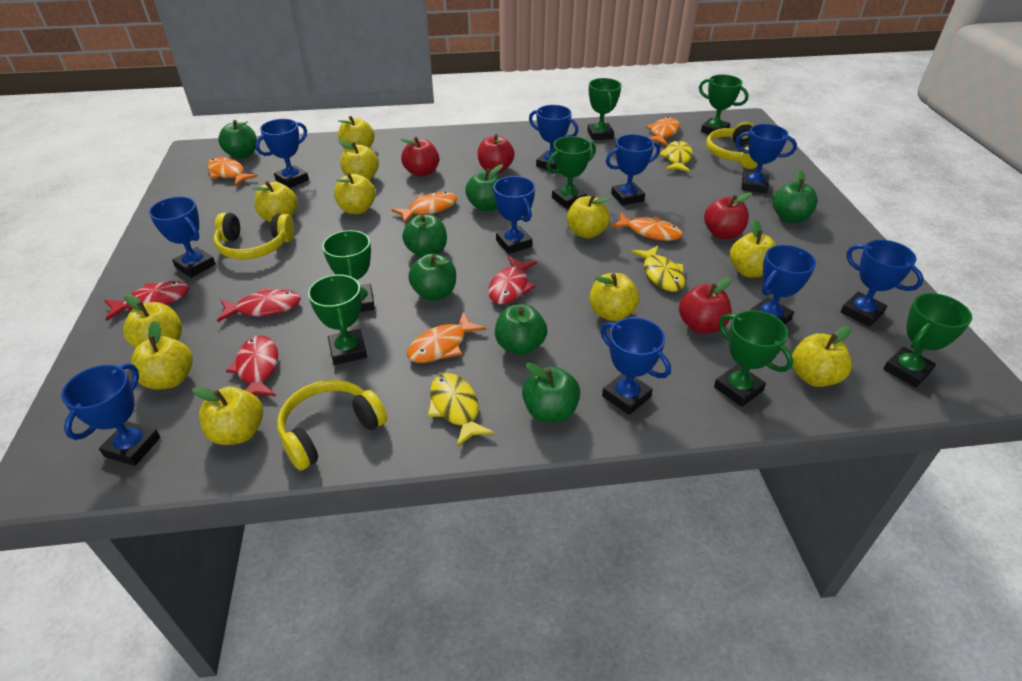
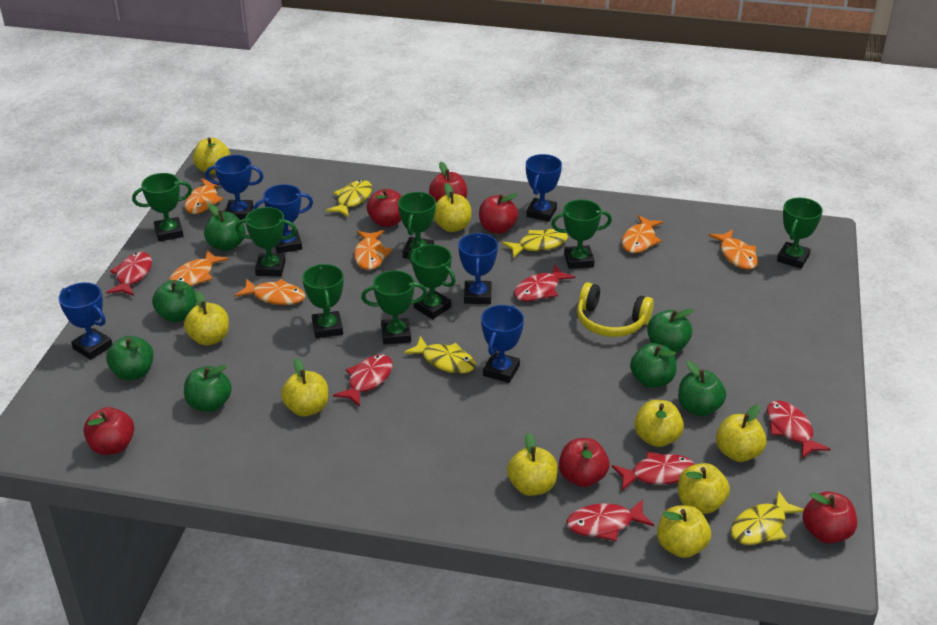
blue trophy: [61,363,161,466] [149,196,216,278] [255,119,309,188] [493,176,535,254] [529,105,579,170] [601,317,671,415] [606,134,660,206] [735,124,797,193] [750,245,816,324] [841,240,924,327] = 10 -> [58,282,112,360] [205,155,264,220] [253,184,313,254] [458,233,498,304] [481,305,524,383] [526,154,562,222] = 6
green trophy: [308,275,367,365] [322,230,375,312] [547,136,596,208] [587,78,622,140] [699,74,749,134] [714,310,793,407] [883,293,972,388] = 7 -> [132,173,192,242] [235,207,297,276] [302,264,344,338] [361,270,427,345] [398,192,436,259] [408,244,456,319] [551,200,612,269] [777,198,823,269] = 8
orange fish: [207,157,258,186] [391,192,457,223] [407,312,486,363] [611,212,683,241] [646,117,680,145] = 5 -> [169,249,229,286] [184,178,224,214] [235,279,305,305] [354,230,392,270] [622,215,663,253] [708,229,758,270] = 6
red apple: [400,137,439,177] [478,134,515,173] [679,278,732,334] [704,192,752,239] = 4 -> [83,407,134,455] [367,189,402,227] [429,162,467,202] [479,193,518,234] [559,438,609,487] [803,491,857,543] = 6
red fish: [104,281,189,321] [217,288,301,322] [226,336,278,396] [488,256,537,304] = 4 -> [106,252,152,296] [333,354,392,407] [514,265,575,301] [567,499,654,541] [612,452,695,490] [767,400,831,459] = 6
yellow apple: [123,294,182,348] [131,321,193,390] [192,387,263,445] [252,181,298,222] [334,173,376,214] [338,116,375,149] [338,140,379,180] [567,195,611,238] [589,273,640,321] [730,219,776,277] [792,326,852,387] = 11 -> [184,291,229,346] [193,138,230,174] [281,358,328,416] [434,183,472,232] [507,432,558,496] [634,400,684,447] [657,505,711,558] [678,463,730,514] [716,405,767,462] = 9
yellow fish: [428,373,494,447] [631,245,685,292] [659,140,693,173] = 3 -> [325,180,372,217] [403,336,476,373] [502,229,568,258] [731,490,804,545] = 4
yellow headphones: [213,213,294,260] [277,380,387,470] [706,122,758,169] = 3 -> [577,282,654,337] = 1

